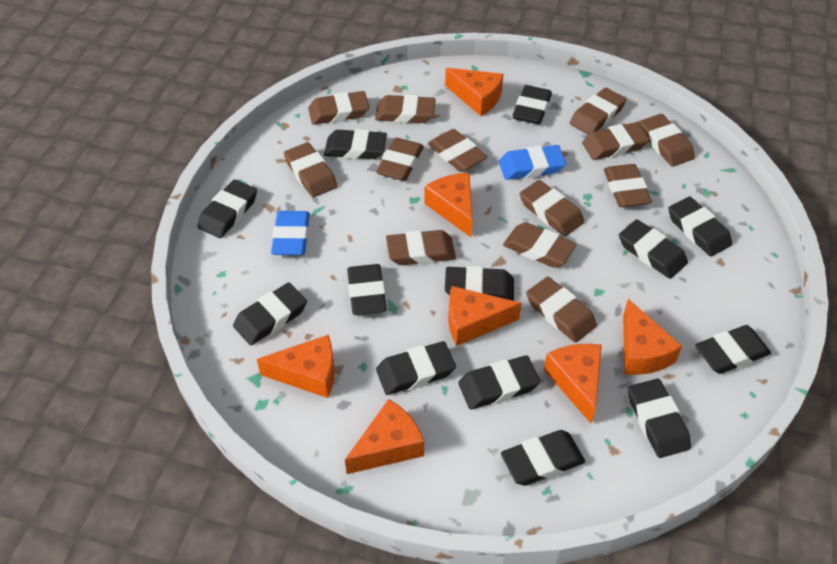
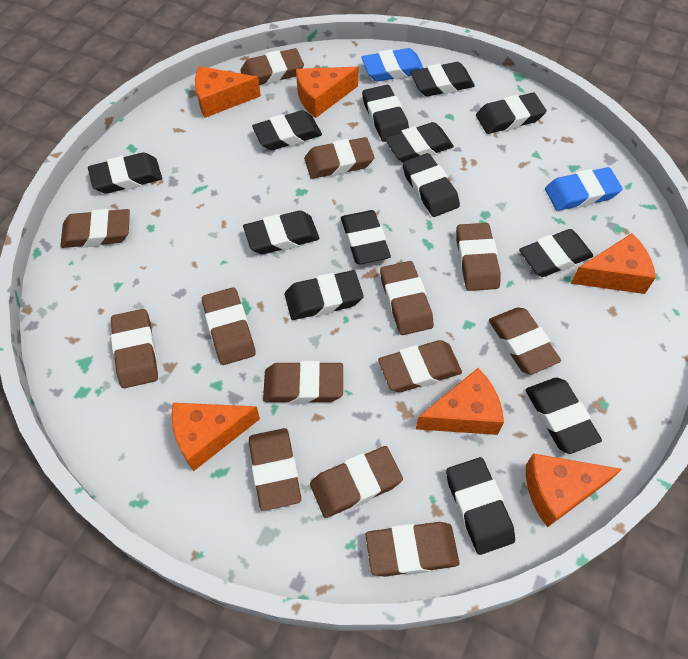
orange cheese: [257,335,335,398] [345,399,424,474] [424,173,473,237] [445,68,503,116] [448,286,521,346] [544,344,602,423] [623,299,682,375] = 7 -> [171,403,260,471] [195,66,261,118] [296,67,358,118] [416,368,504,435] [526,454,622,528] [570,233,656,294] = 6

